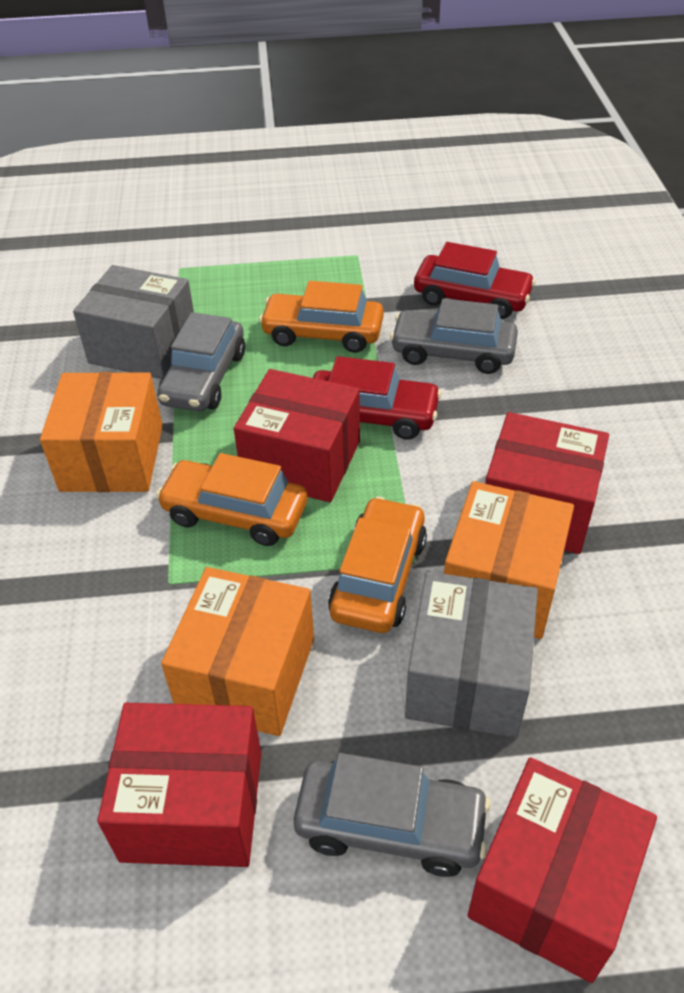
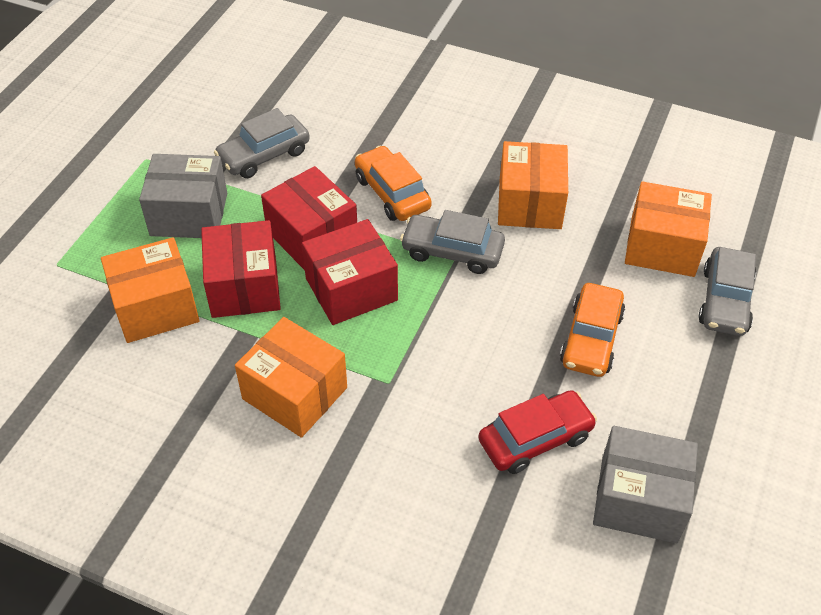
orange box: [40,372,163,492] [161,567,314,736] [444,481,574,639] = 3 -> [101,237,200,343] [235,317,347,438] [498,141,568,229] [625,181,712,277] = 4
orange car: [156,453,308,546] [259,281,384,353] [328,497,427,633] = 3 -> [355,146,432,221] [560,283,625,377] = 2
red box: [97,703,261,867] [234,369,360,502] [468,757,657,983] [485,412,609,554] = 4 -> [201,220,281,318] [261,166,357,270] [302,219,398,325] = 3
red car: [313,356,442,440] [414,242,536,319] = 2 -> [478,390,597,474] = 1

